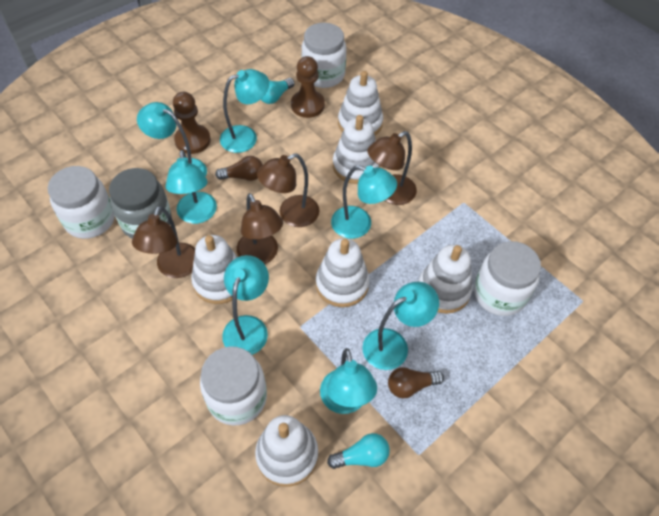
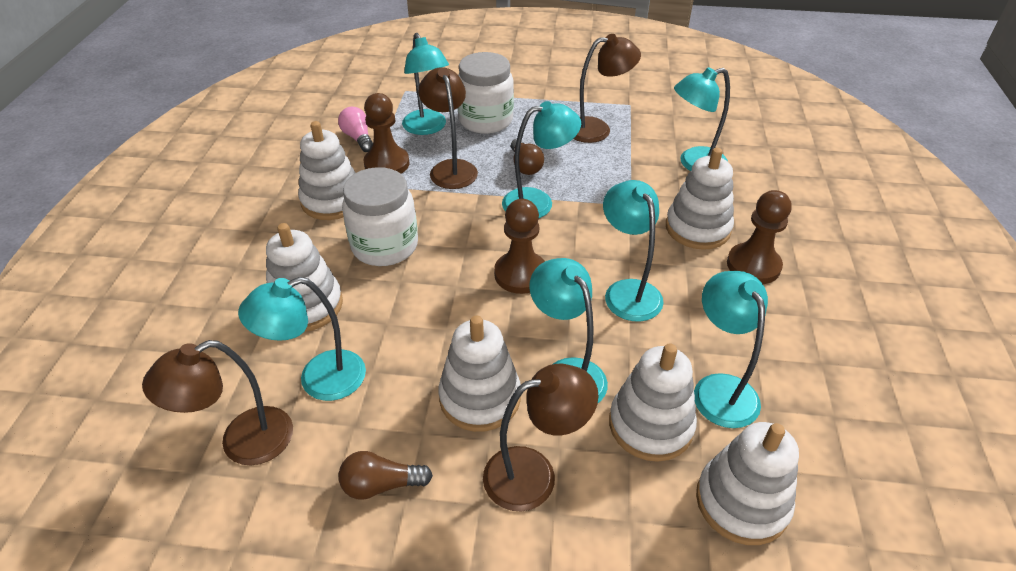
brown pawn: [173,92,211,154] [291,56,325,118] = 2 -> [364,93,410,174] [494,199,545,294] [727,190,792,284] = 3
grey jar: [109,168,172,238] = 1 -> none = 0
pink light bulb: none = 0 -> [338,107,373,152] = 1
turquoise light bulb: [261,78,295,104] [327,433,390,469] = 2 -> none = 0
white jar: [48,166,115,239] [200,346,267,425] [301,23,346,88] [474,241,541,316] = 4 -> [342,167,418,266] [457,52,514,134] = 2

